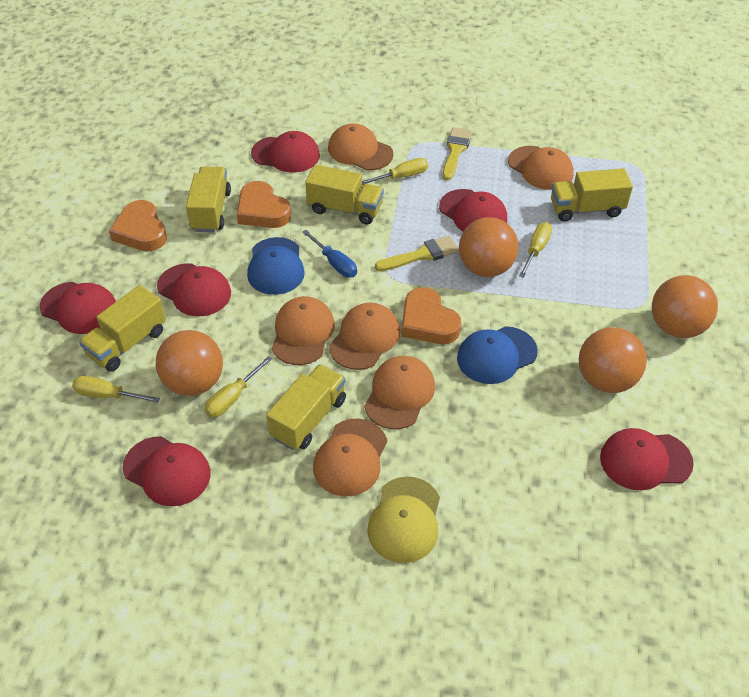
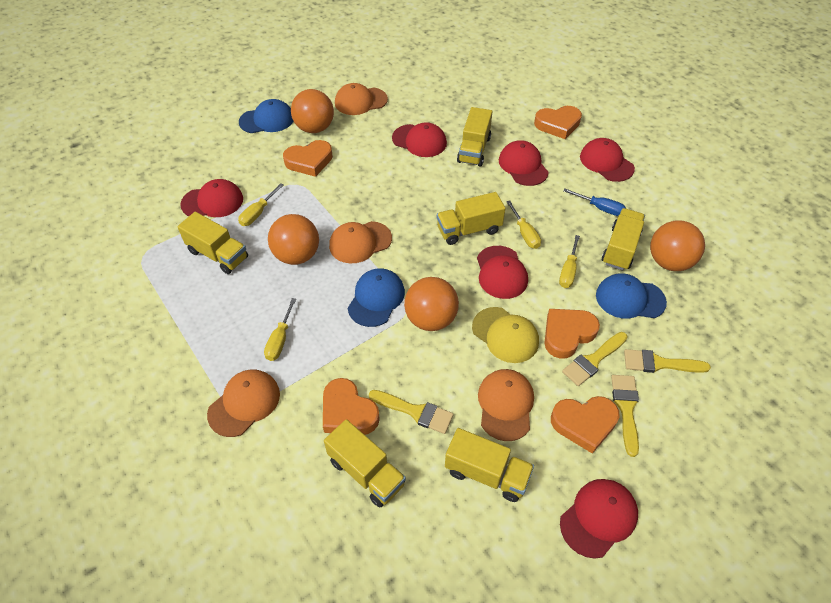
blue cap: [247,237,305,295] [457,326,538,384] = 2 -> [239,99,293,133] [348,268,405,327] [596,274,667,319] = 3
orange cap: [272,296,335,365] [313,418,387,497] [328,124,393,171] [329,303,400,370] [364,356,435,429] [508,146,574,190] = 6 -> [207,369,280,437] [329,221,392,263] [335,83,388,115] [478,369,534,441] = 4
orange heart: [109,200,167,251] [237,181,291,228] [401,287,461,344] = 3 -> [283,140,333,177] [323,378,380,435] [534,106,582,139] [545,309,600,359] [551,396,620,454] = 5
yellow brush: [375,236,459,271] [442,127,472,180] = 2 -> [369,390,454,434] [562,332,628,386] [611,375,639,457] [624,349,711,373] = 4
yellow truck: [79,285,166,372] [186,166,231,232] [266,364,346,450] [305,164,384,225] [551,168,633,221] = 5 -> [177,212,248,274] [324,419,406,508] [437,192,506,245] [445,428,534,502] [457,107,492,166] [602,208,645,270] = 6

